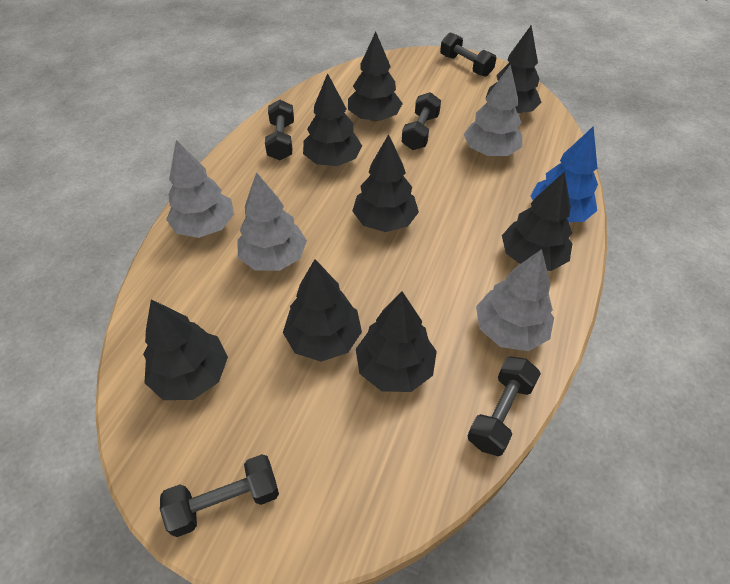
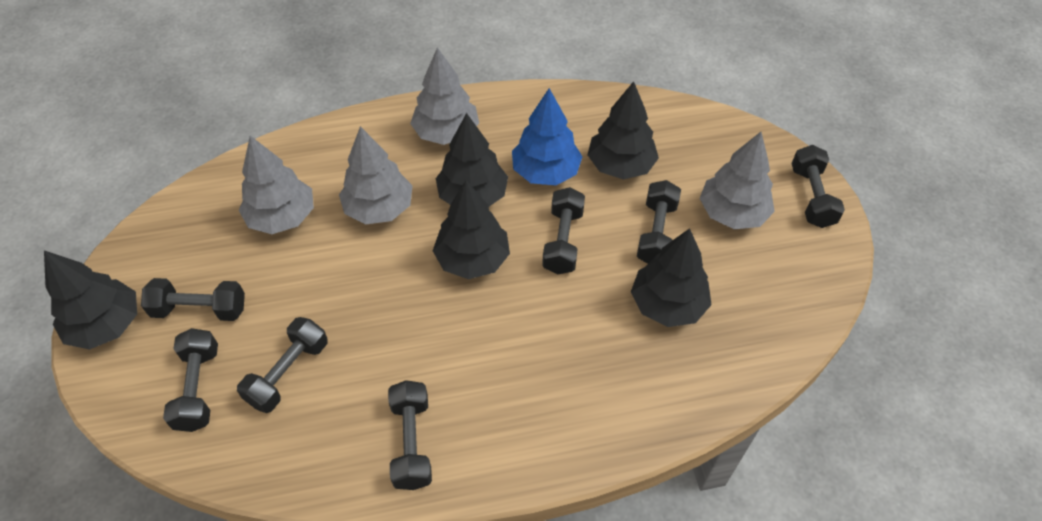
black dumbbell: [160,454,279,537] [265,99,294,160] [402,92,441,150] [440,32,496,77] [468,356,541,456] = 5 -> [141,278,245,321] [163,328,218,432] [237,317,328,413] [388,380,432,490] [542,187,585,274] [637,180,681,264] [791,145,845,228] = 7
black tree: [143,299,228,400] [283,259,362,362] [303,73,362,166] [348,32,403,122] [352,134,419,232] [356,291,437,392] [486,25,541,113] [502,171,573,271] = 8 -> [44,250,137,350] [433,180,510,279] [436,113,508,207] [588,81,659,180] [631,228,712,327] = 5

